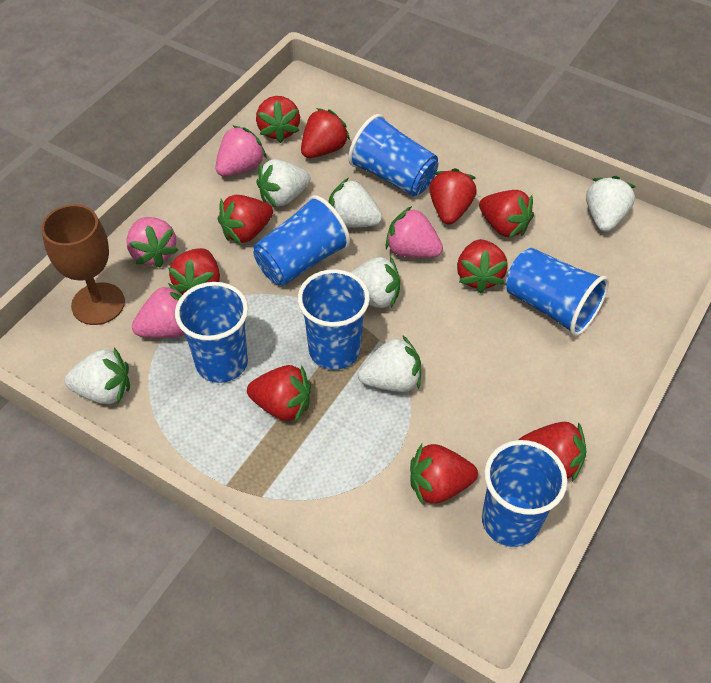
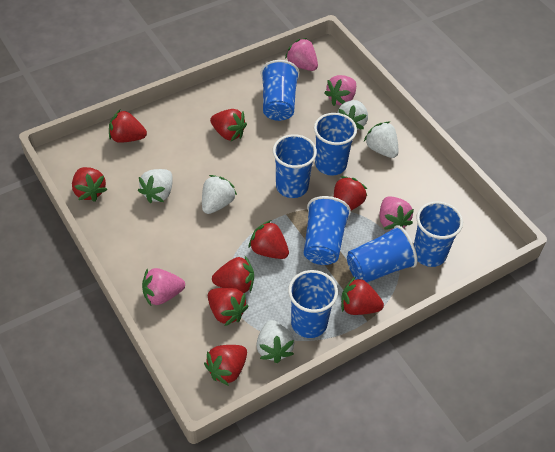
blue cup: [175,282,248,383] [253,195,350,286] [298,269,370,370] [348,114,438,196] [482,440,567,547] [506,248,609,336] = 6 -> [261,60,300,121] [273,134,317,198] [288,270,338,338] [304,196,351,265] [314,113,357,176] [347,225,418,282] [414,201,463,267] = 7
brown goblet: [41,204,125,325] = 1 -> none = 0
red strawberry: [168,248,220,294] [218,195,273,244] [247,365,311,423] [256,96,300,143] [301,108,350,158] [410,444,478,505] [429,168,477,224] [457,239,508,293] [479,190,534,238] [519,422,586,482] = 10 -> [72,167,108,202] [109,110,147,143] [204,345,247,386] [208,288,249,326] [210,109,247,141] [212,256,254,293] [249,220,289,259] [334,176,367,210] [341,276,384,315] = 9
white strawberry: [64,347,130,404] [256,159,311,207] [328,178,382,227] [350,256,400,308] [358,336,421,392] [586,176,636,232] = 6 -> [138,169,173,203] [202,175,237,214] [256,320,295,363] [337,100,368,130] [364,122,398,158] = 5

